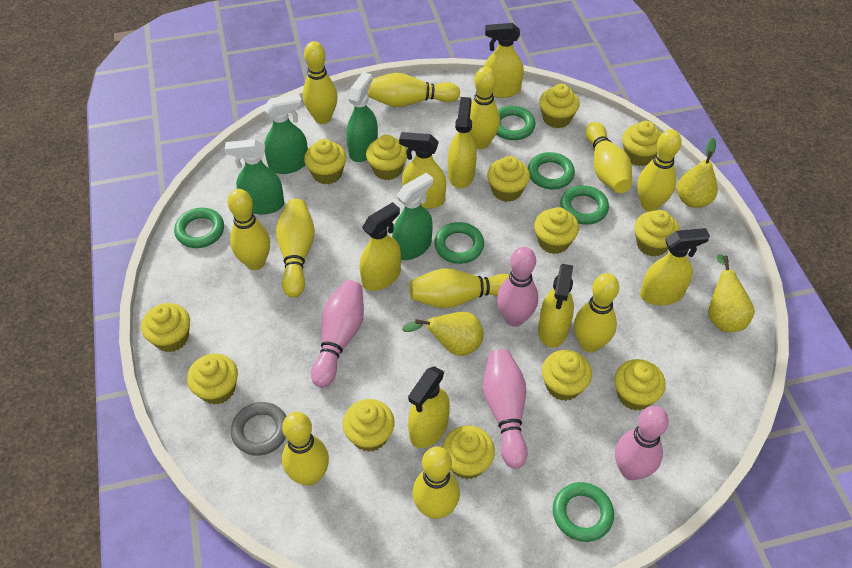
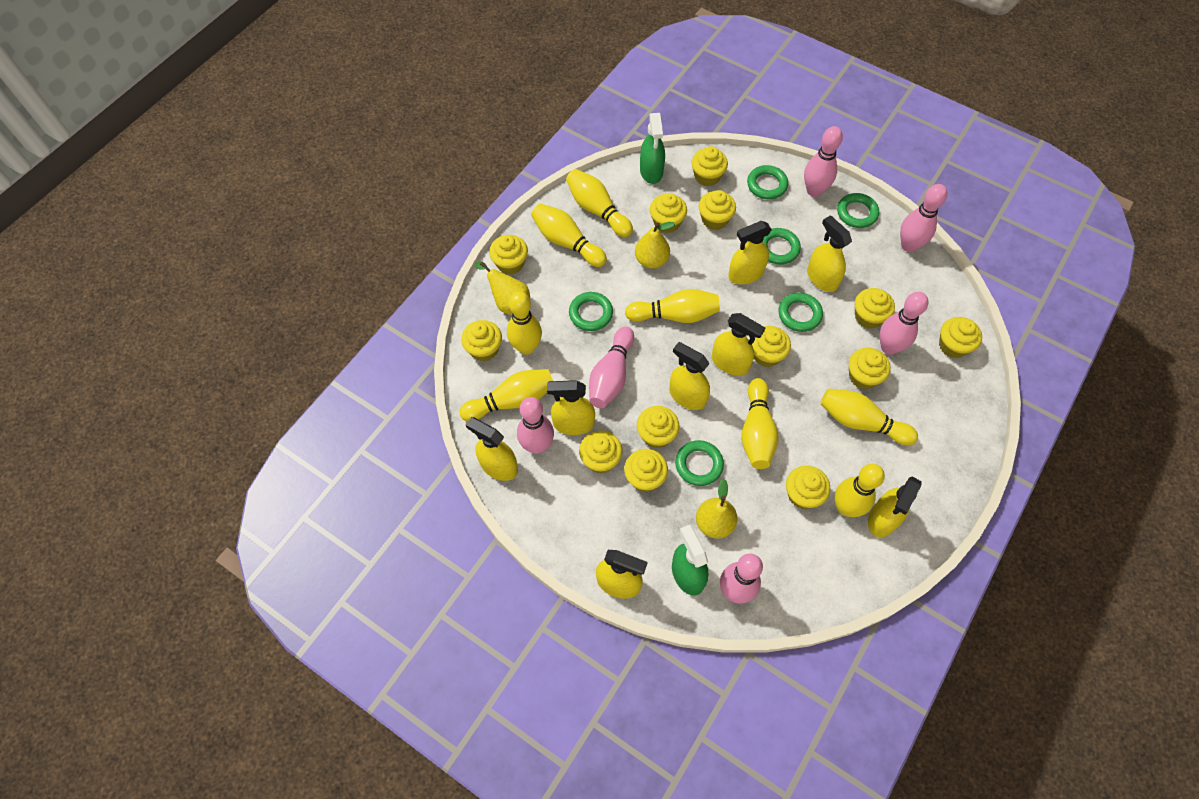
green spray bottle: [225,139,284,214] [264,93,308,174] [346,72,378,162] [392,173,433,260] = 4 -> [640,113,665,184] [672,525,708,596] = 2
grey ring: [231,402,286,456] = 1 -> none = 0
pink bowling pin: [311,280,364,388] [483,349,528,468] [497,246,538,327] [615,406,669,480] = 4 -> [517,397,554,454] [589,326,634,408] [720,554,763,604] [804,126,843,197] [880,292,928,355] [900,184,948,252] = 6
yellow bowling pin: [227,189,270,270] [276,199,315,298] [282,412,329,486] [303,41,338,124] [368,73,460,107] [410,268,509,308] [412,446,460,519] [469,67,500,149] [574,273,619,353] [585,122,632,193] [637,129,681,211] = 11 -> [459,369,553,421] [507,292,542,355] [531,204,607,267] [566,169,633,237] [625,289,720,323] [741,378,779,469] [821,389,918,445] [835,464,885,517] = 8
yellow spray bottle: [359,202,401,291] [399,132,446,209] [408,366,450,448] [448,97,477,188] [484,23,524,98] [538,264,574,348] [640,228,710,305] = 7 -> [466,417,518,481] [547,380,595,435] [596,550,648,599] [669,342,710,410] [712,313,765,376] [728,221,772,284] [807,215,852,292] [868,477,922,537] = 8

